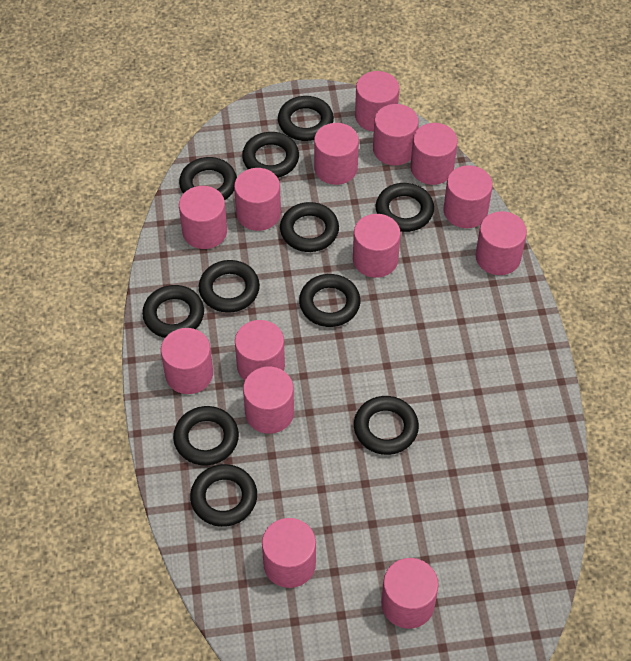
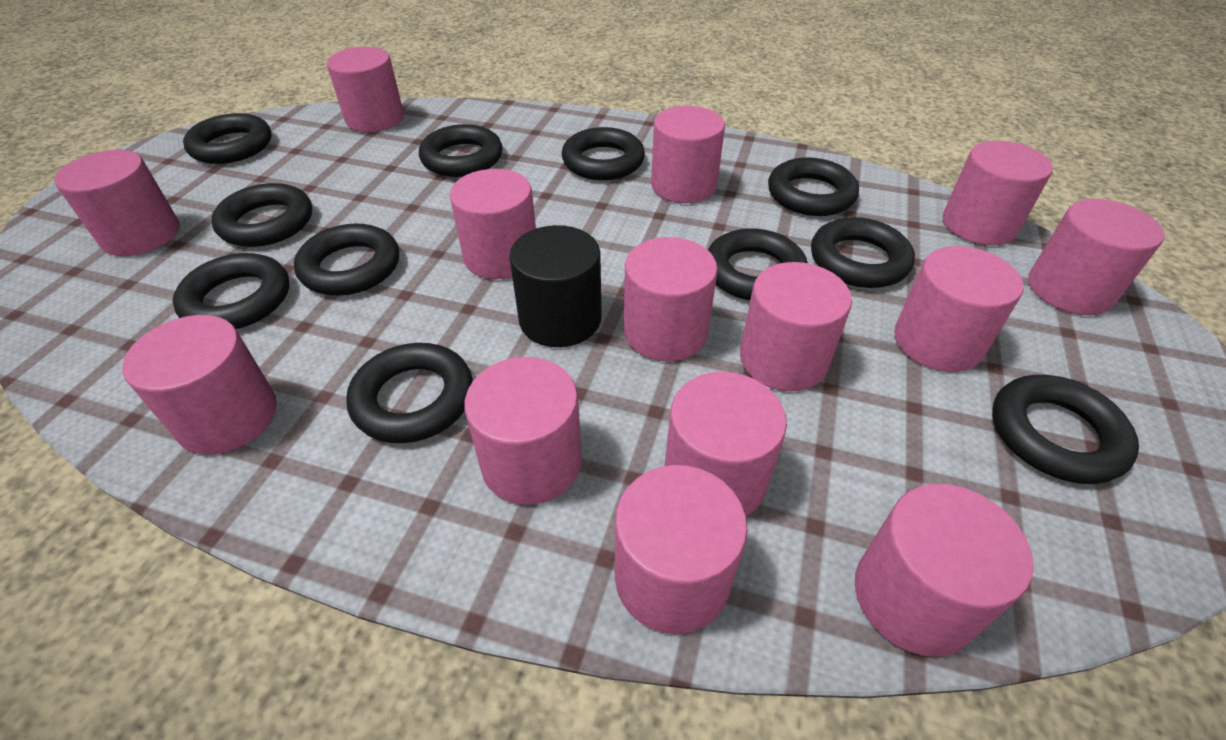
black cylinder: none = 0 -> [509,225,602,347] = 1

